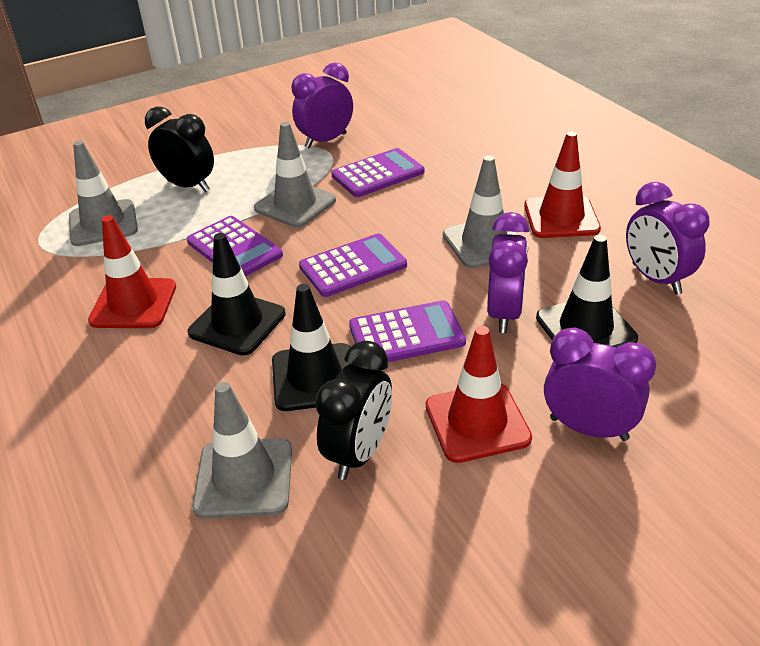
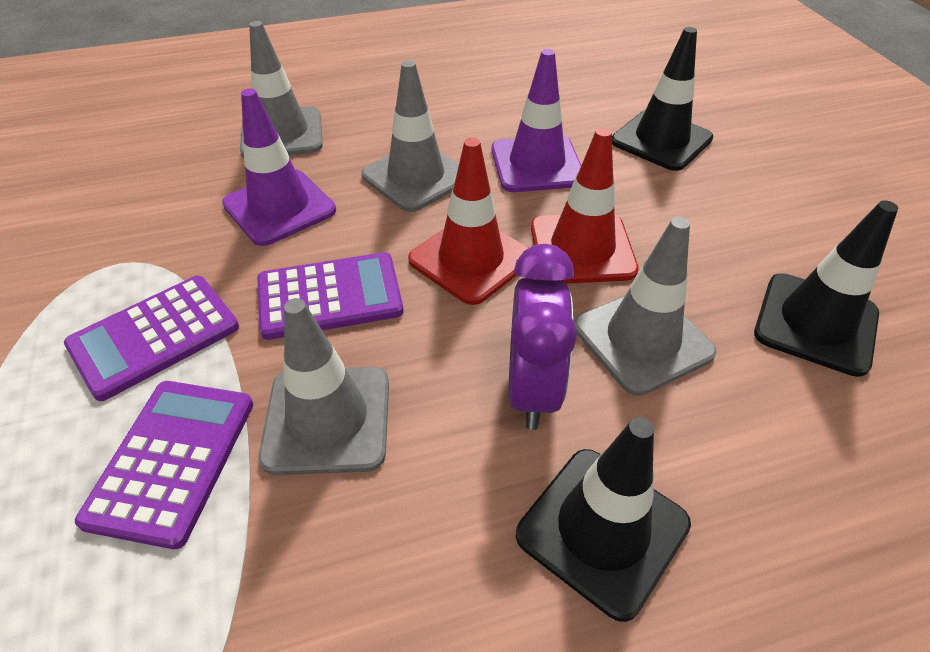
black clock: [145,107,214,192] [315,341,392,480] = 2 -> none = 0
purple calculator: [187,216,283,277] [299,234,407,297] [331,148,424,197] [349,300,466,362] = 4 -> [64,276,239,401] [75,381,254,549] [257,252,404,340] = 3
purple clock: [292,63,353,148] [487,212,529,333] [544,328,656,441] [626,182,709,294] = 4 -> [508,244,577,430] = 1
purple traffic cone: none = 0 -> [222,89,336,246] [491,49,581,192] = 2
red traffic cone: [88,215,176,328] [426,326,532,463] [524,131,601,238] = 3 -> [408,138,528,305] [531,128,639,283] = 2

